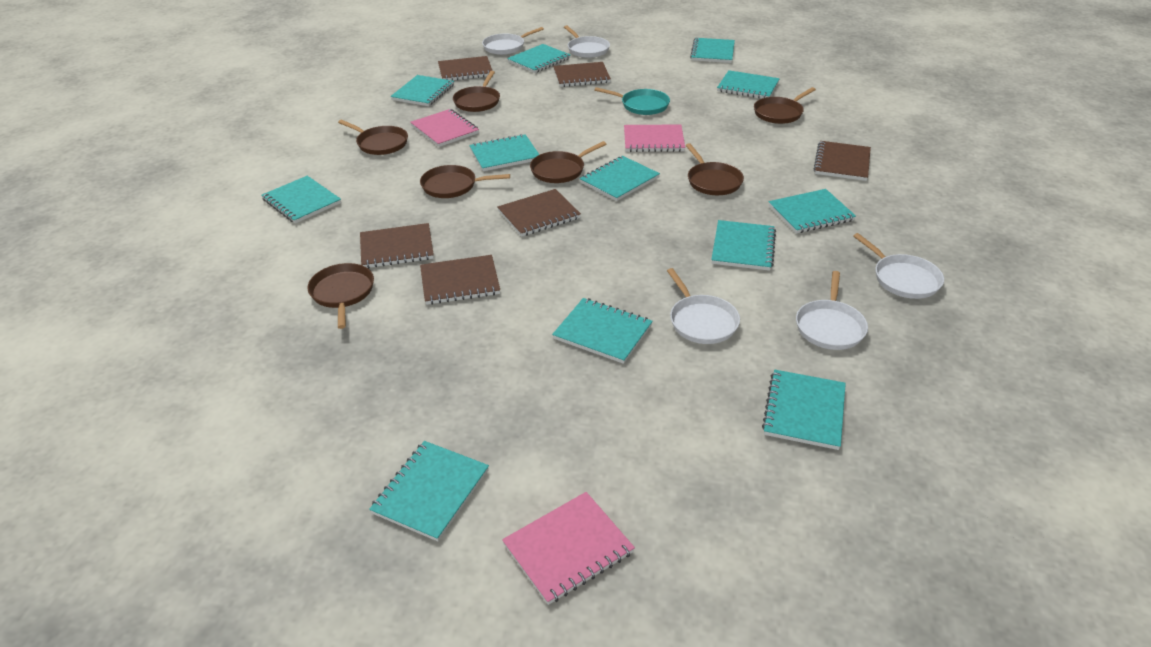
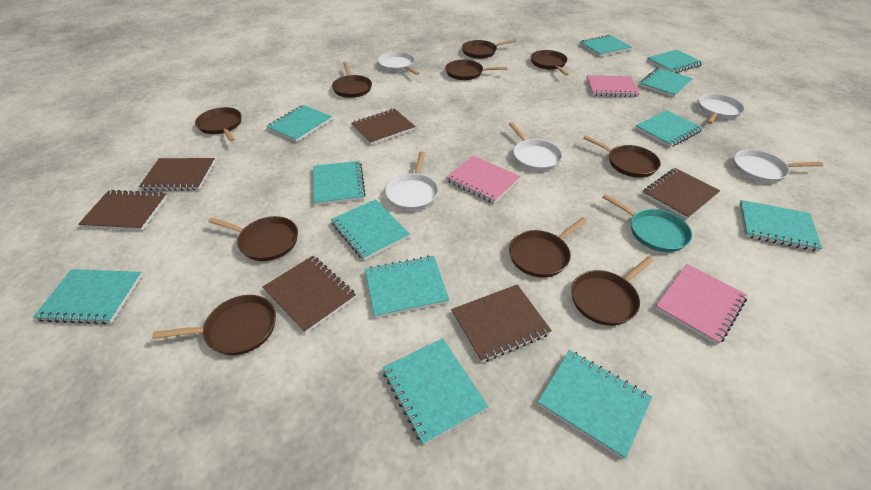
brown pan: [307,263,374,329] [338,120,408,155] [420,165,510,198] [453,71,500,112] [530,141,606,183] [686,143,744,195] [754,87,816,124] = 7 -> [152,295,276,355] [195,107,241,142] [208,216,298,261] [332,62,372,98] [445,59,507,80] [462,39,516,59] [509,217,587,278] [531,50,568,76] [571,256,654,326] [583,135,661,178] = 10

